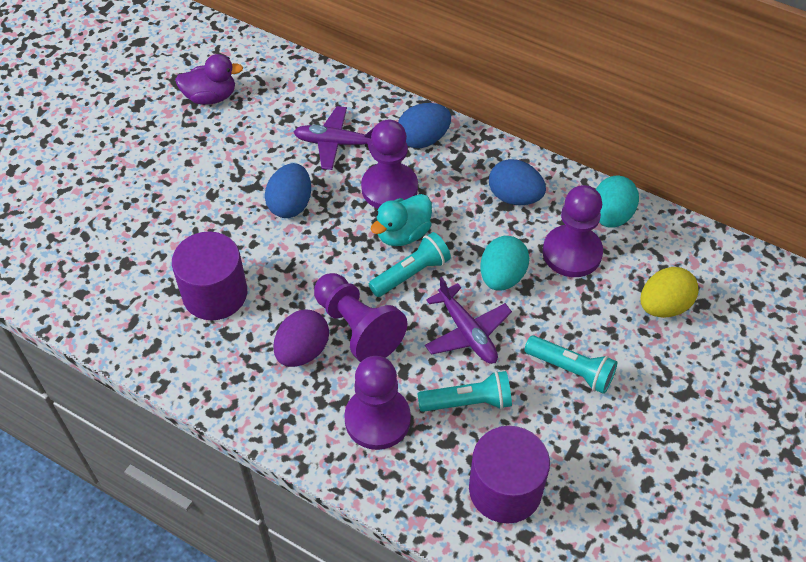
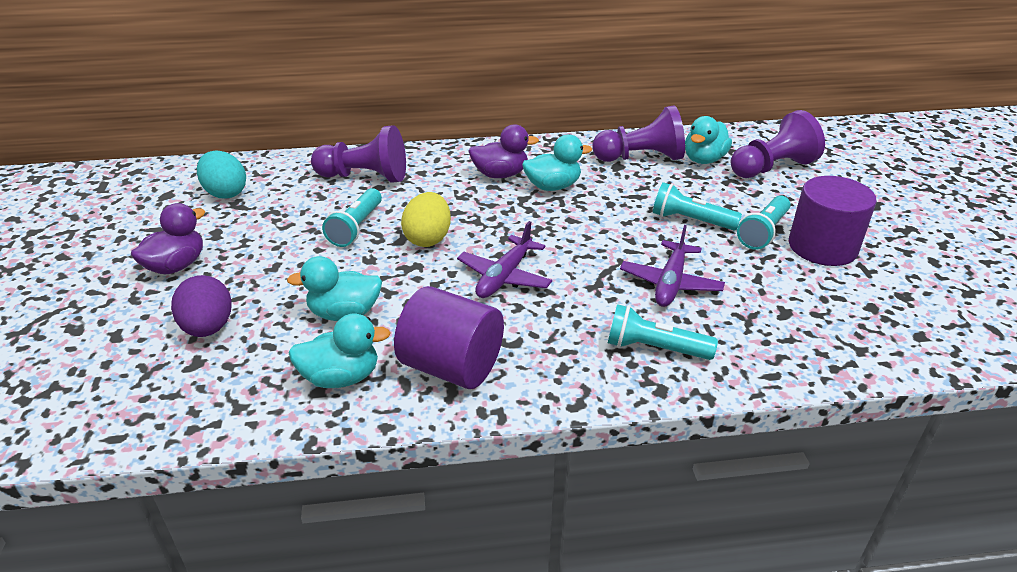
blue egg: [265,163,311,218] [398,103,451,148] [489,159,546,205] = 3 -> none = 0
purple duck: [175,54,243,105] = 1 -> [131,203,205,275] [469,124,539,178] = 2
purple pawn: [314,273,407,362] [344,356,411,450] [361,120,418,209] [543,185,603,277] = 4 -> [311,125,406,183] [592,105,685,162] [731,110,825,178] = 3
turquoise duck: [371,194,432,246] = 1 -> [287,256,382,321] [289,314,391,388] [522,134,592,191] [685,116,732,164] = 4
turquoise egg: [480,236,529,291] [596,176,639,228] = 2 -> [197,151,246,198] = 1
turquoise flashlight: [369,232,451,297] [417,371,512,412] [525,335,617,394] = 3 -> [322,188,382,247] [608,304,718,360] [653,182,742,230] [737,196,791,250] = 4

